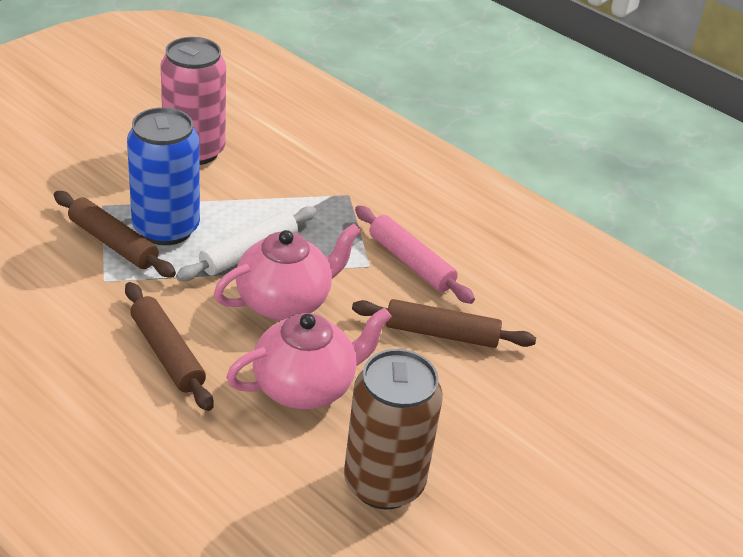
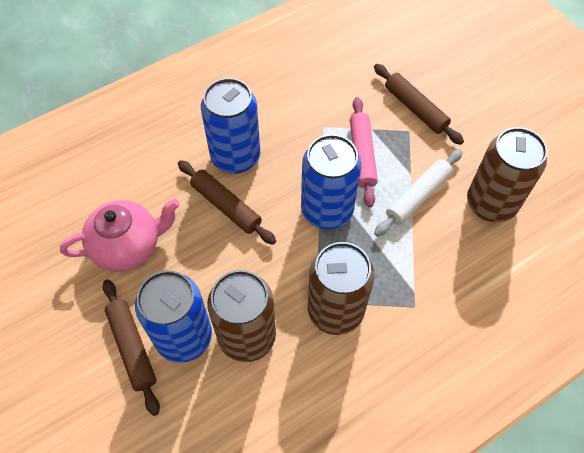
blue can: [127,107,200,245] = 1 -> [135,270,212,363] [201,78,260,174] [301,134,361,229] = 3
brown can: [344,349,443,509] = 1 -> [207,270,276,362] [308,242,374,335] [467,127,547,222] = 3
pink can: [161,37,226,165] = 1 -> none = 0
pink teapot: [214,223,361,320] [226,308,392,409] = 2 -> [60,199,180,272] = 1

